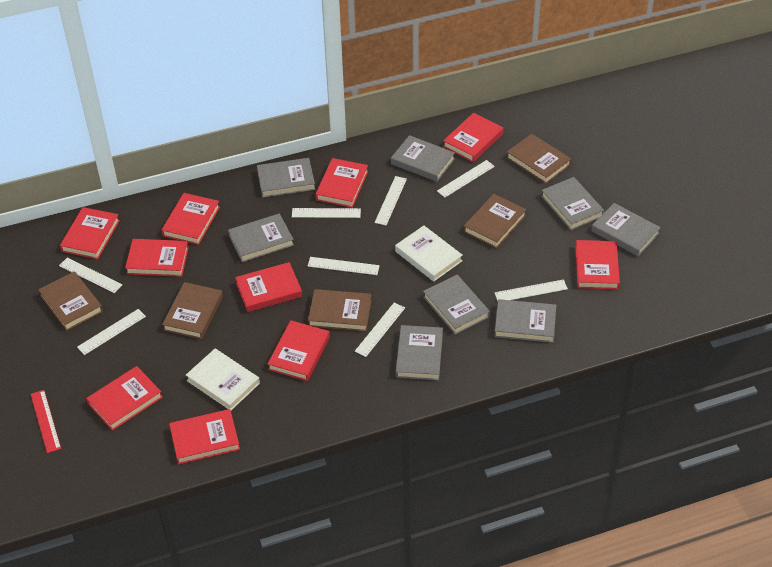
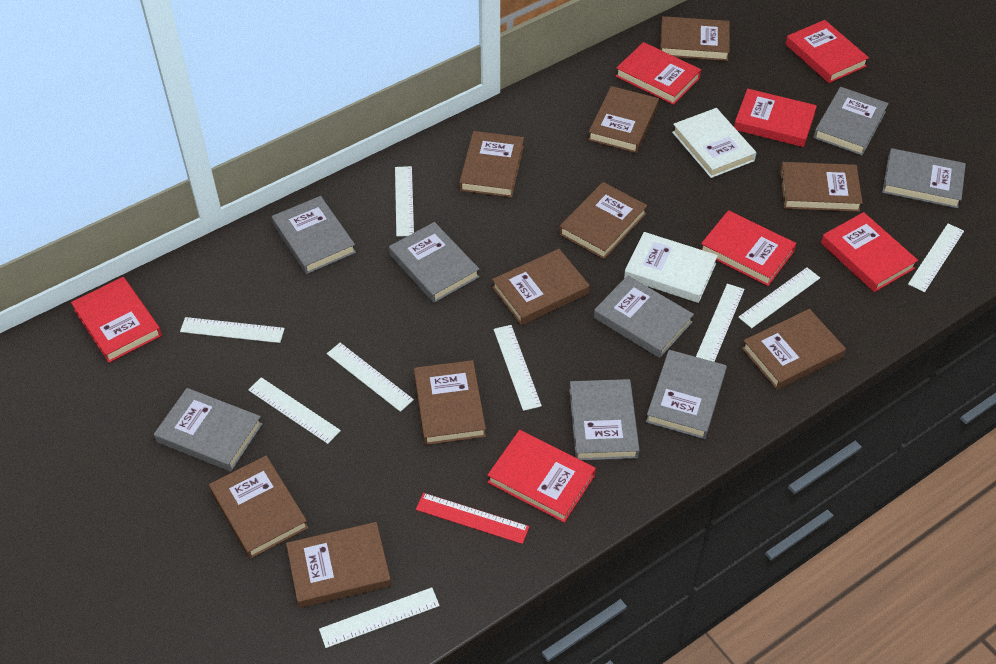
brown book: [38,271,103,331] [162,282,223,339] [308,289,372,331] [464,194,526,248] [507,134,571,184] = 5 -> [209,455,308,559] [286,522,391,608] [414,360,486,445] [459,131,524,198] [492,249,590,325] [559,182,648,259] [588,86,659,153] [660,16,730,61] [742,309,846,390] [780,162,863,212] = 10
red book: [60,207,120,259] [86,366,163,431] [125,239,189,277] [161,193,220,245] [169,409,240,464] [235,262,302,312] [268,320,330,381] [315,158,368,208] [443,113,504,162] [575,240,620,289] = 10 -> [71,277,162,363] [487,430,596,523] [616,42,701,105] [701,210,796,286] [734,89,817,147] [785,20,869,83] [821,212,918,292] = 7
white ruler: [59,258,122,293] [77,309,146,355] [292,208,361,218] [308,257,380,275] [355,302,405,357] [375,176,407,225] [437,160,495,198] [495,279,568,301] = 8 -> [180,317,285,343] [248,377,341,444] [319,587,440,648] [327,343,414,412] [395,166,414,237] [494,325,542,411] [696,284,744,362] [738,267,820,328] [908,224,964,292] = 9

